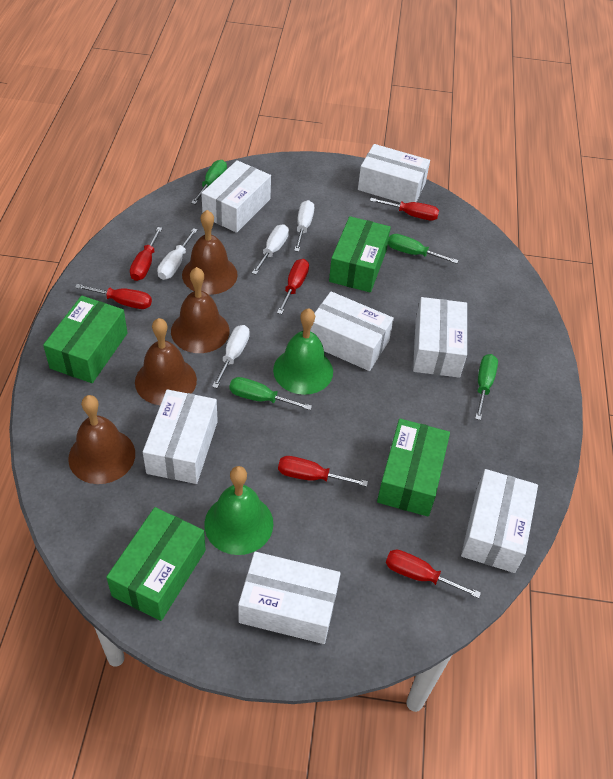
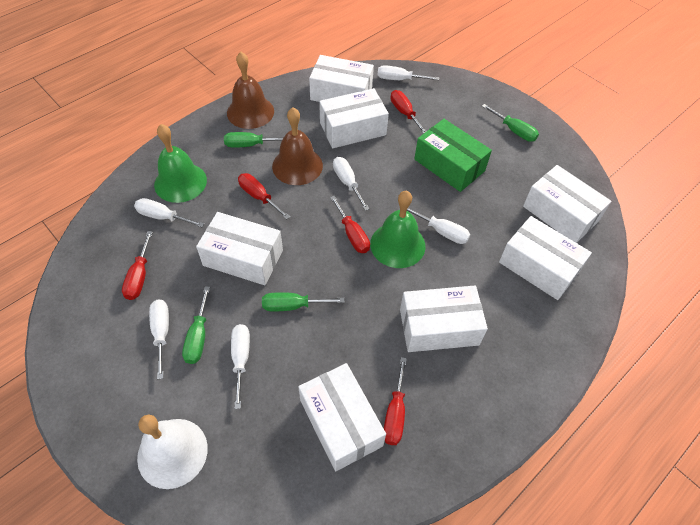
brown bell: [68,395,135,484] [135,318,197,405] [171,267,230,353] [182,210,238,295] = 4 -> [227,52,274,129] [272,107,323,185] = 2
green box: [43,296,127,383] [106,507,206,621] [329,216,391,293] [377,419,450,517] = 4 -> [414,119,492,192] = 1
red screwdriver: [75,284,152,309] [130,227,162,281] [277,259,309,314] [278,456,368,487] [370,198,439,221] [386,549,481,598] = 6 -> [122,231,153,300] [238,173,290,219] [330,196,370,253] [384,357,407,445] [390,90,427,134] = 5
white bell: none = 0 -> [137,415,208,489] = 1
white screwdriver: [157,228,197,280] [212,325,250,388] [252,224,289,275] [294,200,314,252] = 4 -> [134,198,204,227] [149,300,169,379] [231,324,250,409] [333,157,370,211] [378,65,439,80] [407,207,470,244] = 6

